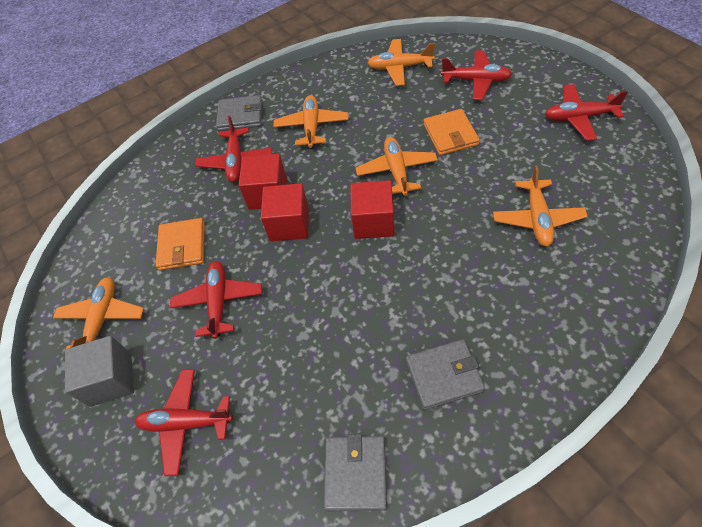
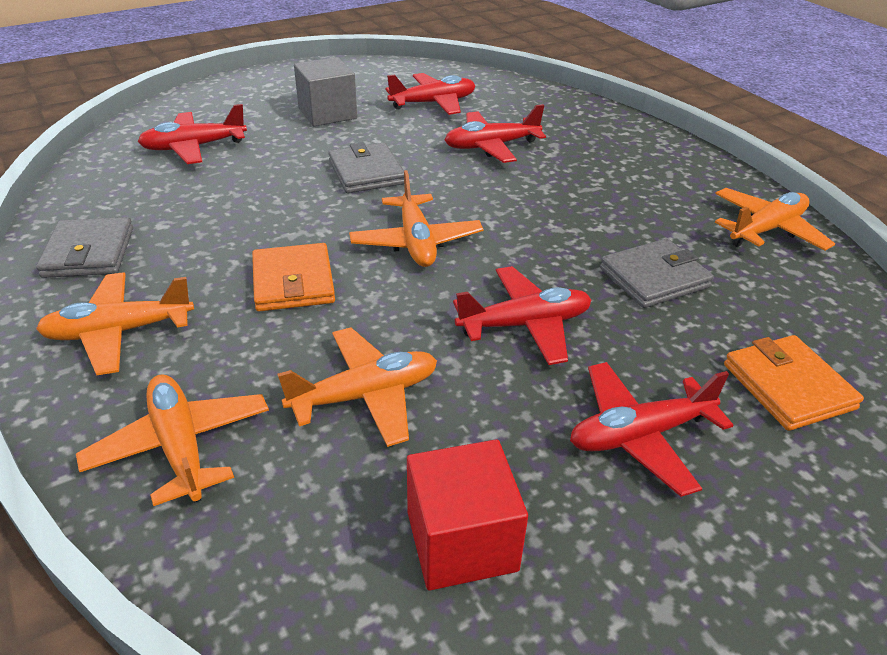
red cube: [239,154,287,210] [261,183,309,241] [350,180,395,239] = 3 -> [407,439,528,590] = 1

